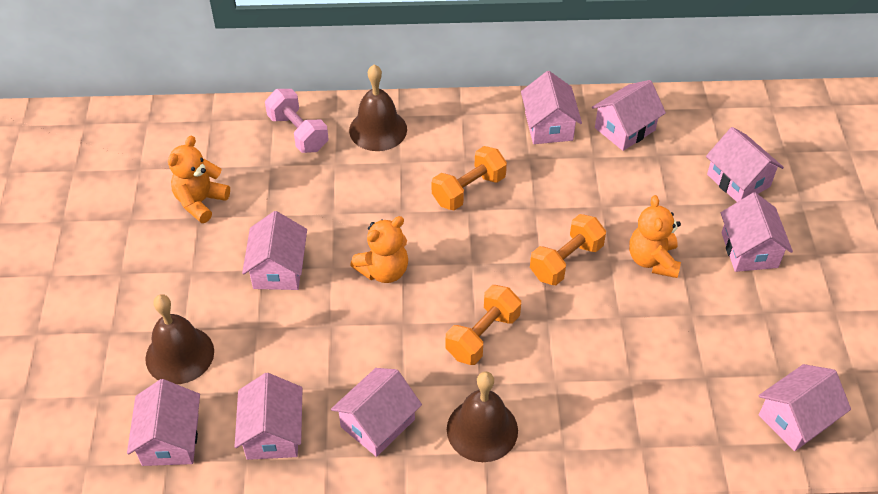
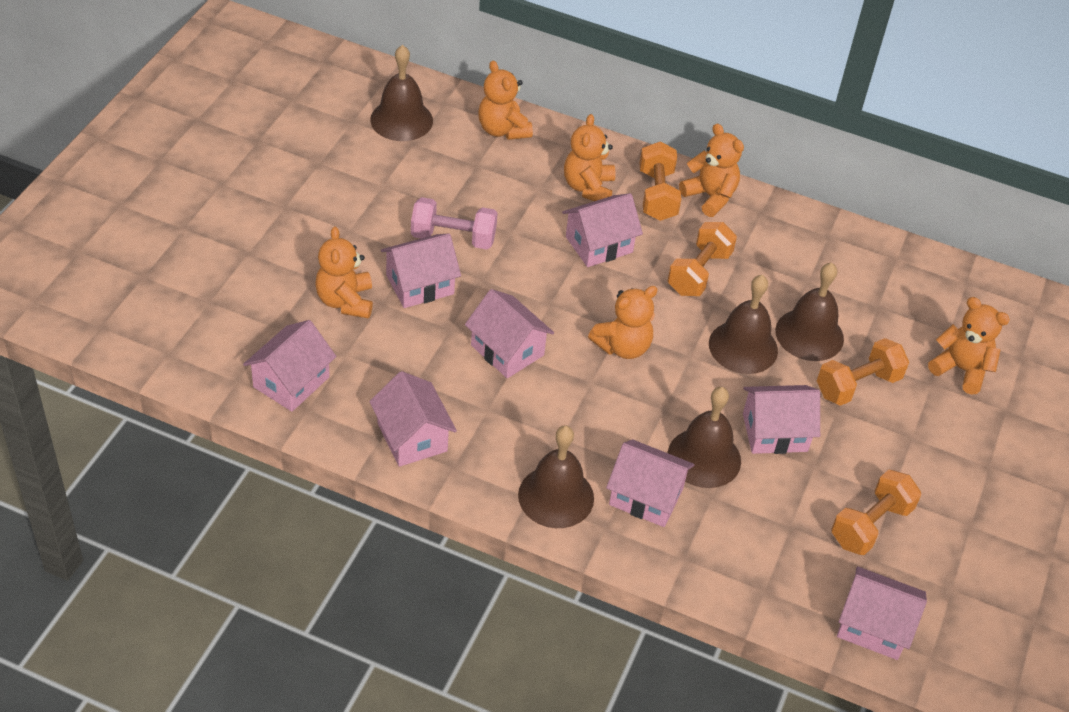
brown bell: [145,294,214,384] [349,65,407,151] [447,371,518,462] = 3 -> [370,45,433,141] [518,425,594,528] [668,387,741,488] [709,275,778,374] [775,263,844,361] = 5
orange dumbbell: [432,146,507,210] [446,285,521,365] [530,214,606,285] = 3 -> [640,142,681,221] [668,222,737,296] [817,338,909,406] [832,470,921,555] = 4
orange teddy bear: [168,136,230,223] [350,216,408,283] [629,195,681,278] = 3 -> [315,227,373,319] [479,60,533,140] [564,114,616,201] [588,286,658,359] [679,124,744,217] [928,297,1010,395] = 6
pink house: [127,379,200,466] [234,373,303,460] [242,211,307,290] [331,368,422,457] [521,71,582,144] [592,80,666,151] [706,127,784,202] [721,192,793,272] [758,364,851,451] = 9 -> [243,320,336,412] [369,371,457,467] [381,233,461,308] [465,289,554,378] [562,193,643,267] [606,439,694,527] [743,385,820,454] [837,566,927,660] = 8

